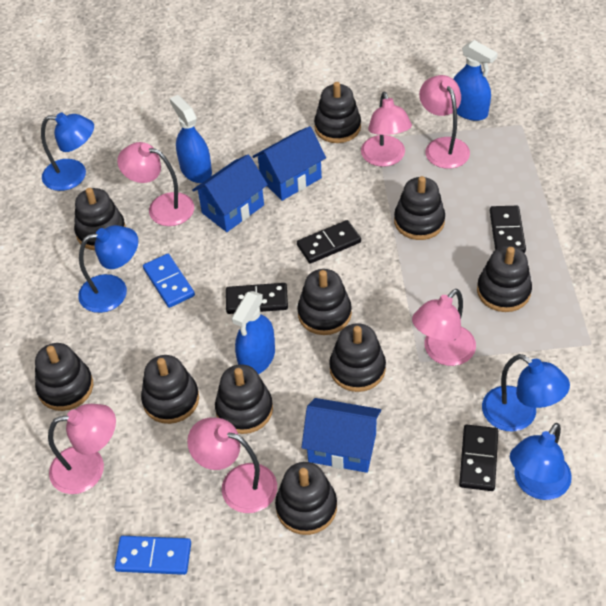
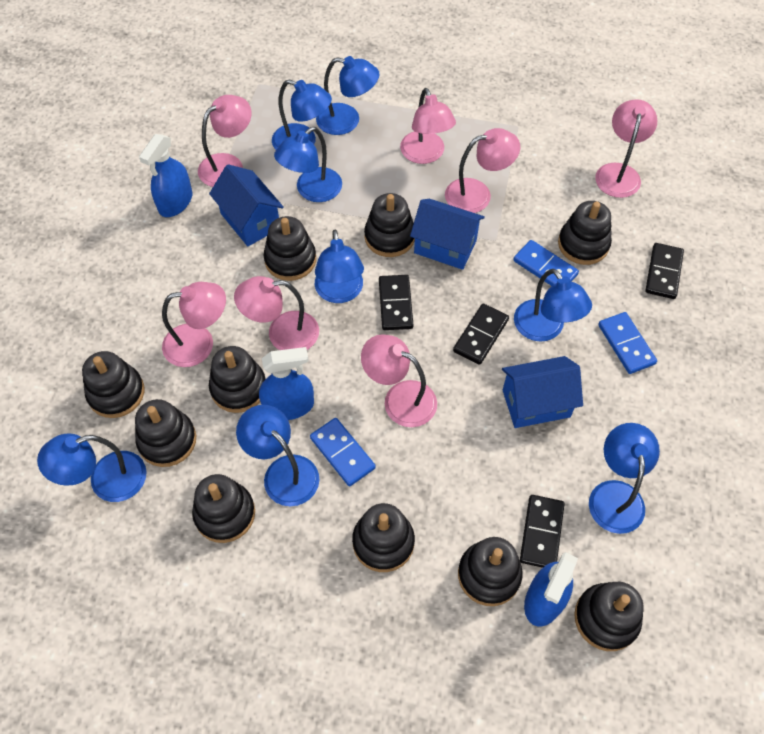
blue domino: [114,536,191,575] [143,254,195,308] = 2 -> [310,418,376,486] [513,240,579,286] [598,312,657,374] = 3
blue lamp: [41,112,94,191] [78,225,138,313] [482,354,570,432] [510,423,572,500] = 4 -> [37,433,147,502] [236,405,319,506] [272,79,332,150] [274,127,342,202] [315,229,364,303] [316,56,380,135] [514,269,592,342] [589,423,660,534] = 8
pink lamp: [48,404,116,494] [117,142,194,226] [187,418,277,513] [361,92,412,167] [412,289,476,366] [419,75,470,169] = 6 -> [162,282,226,367] [198,95,251,187] [234,276,319,350] [361,334,437,427] [400,88,456,164] [445,128,520,213] [595,99,657,198] = 7

